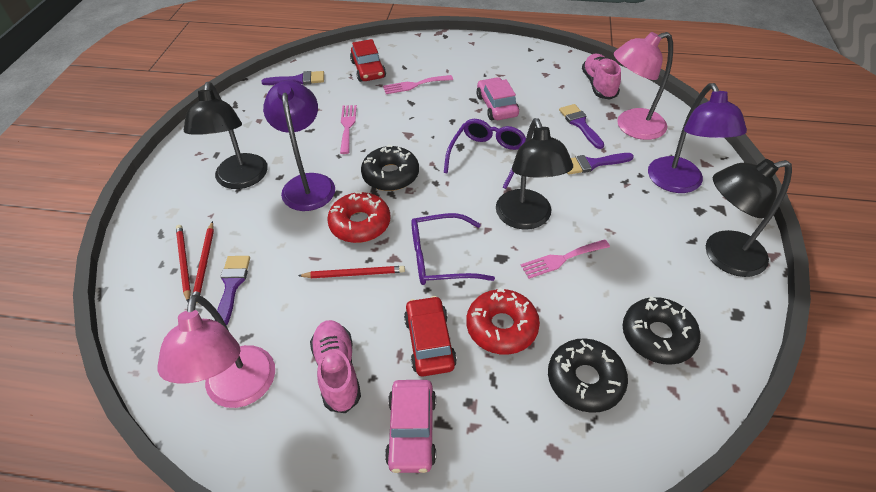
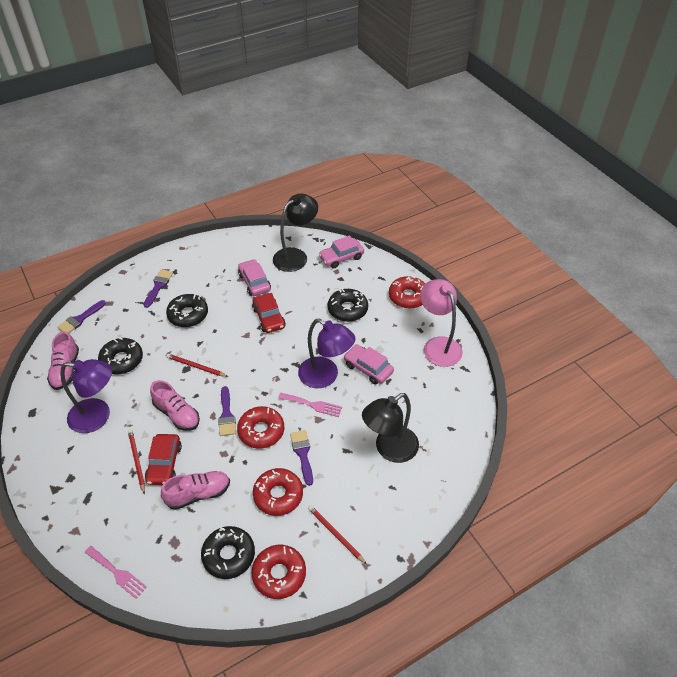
black donut: [361,144,419,191] [548,338,628,413] [623,297,701,365] = 3 -> [98,338,143,374] [166,294,208,327] [201,526,255,579] [328,289,368,322] = 4
black lamp: [184,82,268,189] [496,118,573,230] [706,159,792,277] = 3 -> [273,194,318,272] [362,393,419,463] = 2
pink car: [385,380,436,473] [476,77,519,120] = 2 -> [238,259,271,296] [319,235,364,269] [344,344,394,384] = 3
pink fork: [340,105,357,154] [383,75,453,94] [520,239,610,279] = 3 -> [84,546,147,599] [278,393,342,417] = 2
pink lamp: [157,294,275,408] [614,32,673,140] = 2 -> [420,279,463,367] = 1
pink shoe: [310,320,361,413] [582,54,621,100] = 2 -> [47,332,79,390] [150,380,200,431] [161,471,230,510] = 3
purple glasses: [411,213,495,285] [444,119,526,189] = 2 -> none = 0
red donut: [327,190,390,243] [466,288,540,355] = 2 -> [237,406,284,449] [251,545,306,599] [253,468,303,516] [389,276,425,309] = 4

